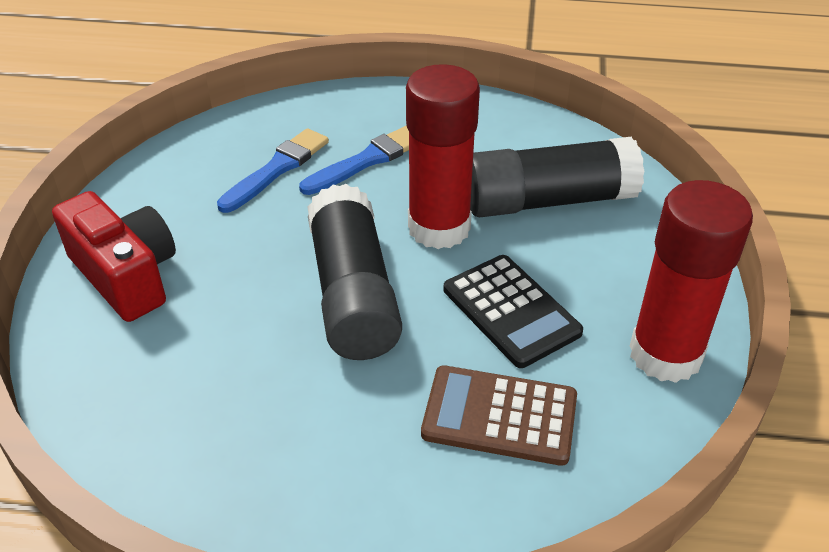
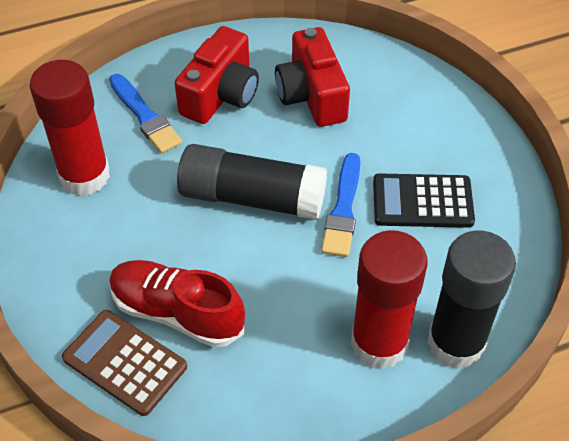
red camera: [52,191,176,322] = 1 -> [174,26,259,124] [275,27,350,127] = 2
red shoe: none = 0 -> [109,260,245,348] = 1

